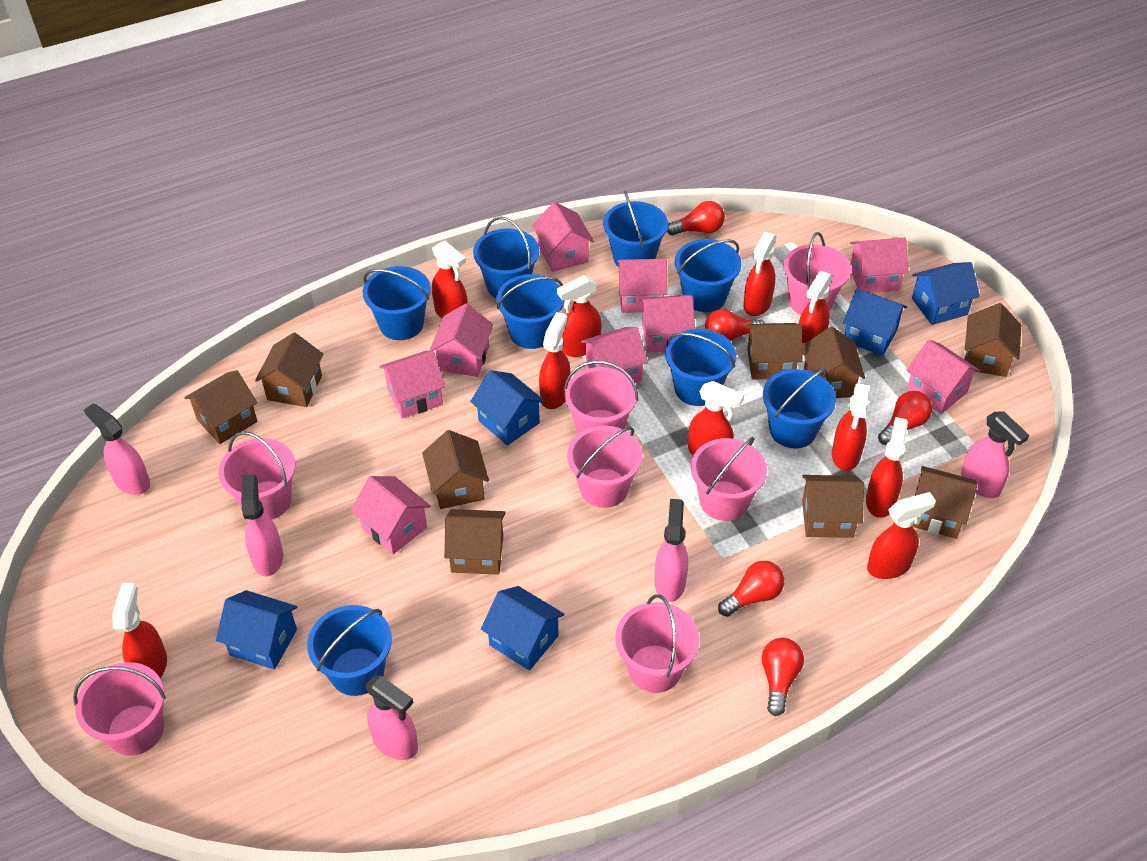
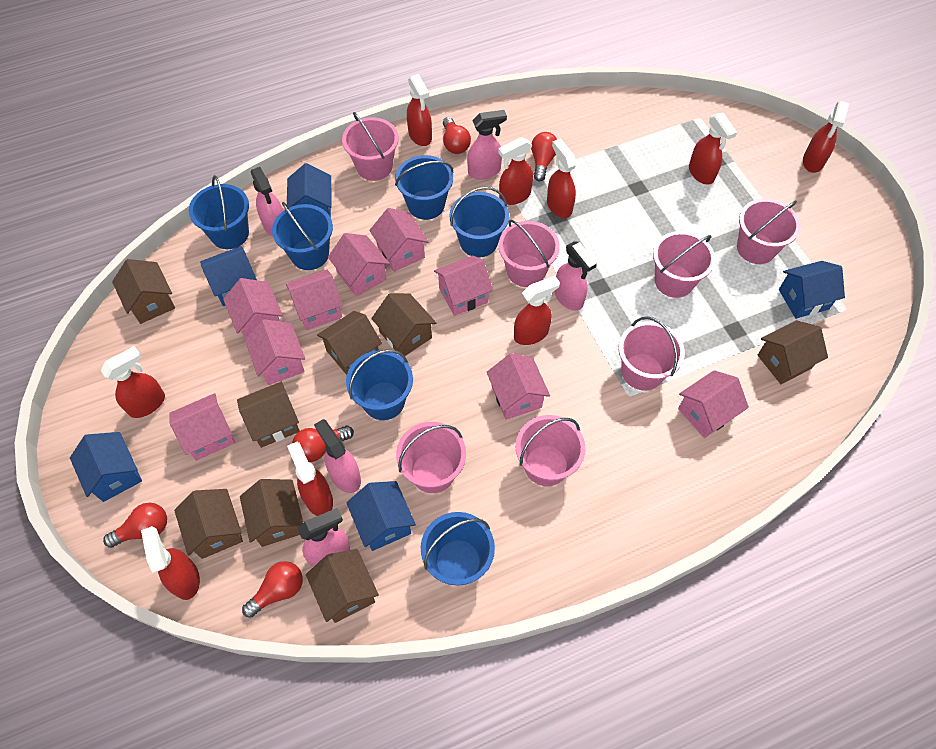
blue bucket: [307,605,392,696] [363,266,431,340] [473,217,539,298] [496,274,565,349] [603,190,668,267] [665,329,737,406] [675,239,742,312] [763,369,836,449] = 8 -> [189,175,249,249] [272,202,333,270] [346,350,413,420] [395,155,453,220] [421,512,495,585] [449,187,509,257] = 6
brown house: [184,370,258,444] [255,332,324,407] [422,430,489,509] [444,509,506,575] [747,323,803,380] [802,327,865,398] [802,475,864,538] [912,466,977,539] [964,303,1021,377] = 9 -> [112,259,175,324] [174,489,243,559] [237,381,300,448] [240,479,303,547] [306,549,379,623] [317,311,382,375] [371,293,436,356] [758,320,828,384] = 8
red spray bottle: [112,583,167,678] [432,240,468,319] [539,312,571,409] [557,275,601,357] [688,381,744,455] [743,232,777,316] [798,271,833,355] [832,383,869,471] [866,417,908,518] [867,492,936,579] = 10 -> [101,346,165,418] [141,526,200,600] [287,442,333,516] [407,74,432,146] [498,137,533,205] [514,276,560,345] [547,139,577,218] [689,113,737,184] [803,101,849,173] = 9

